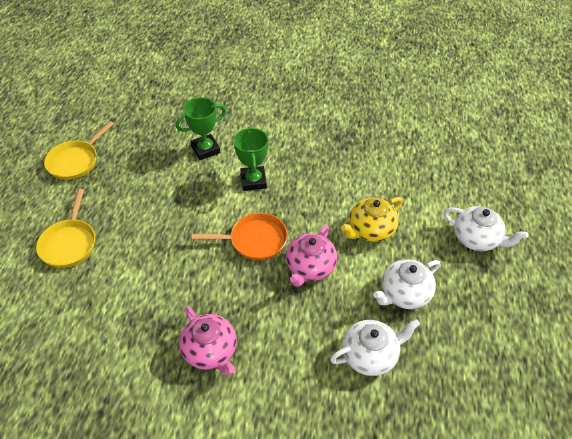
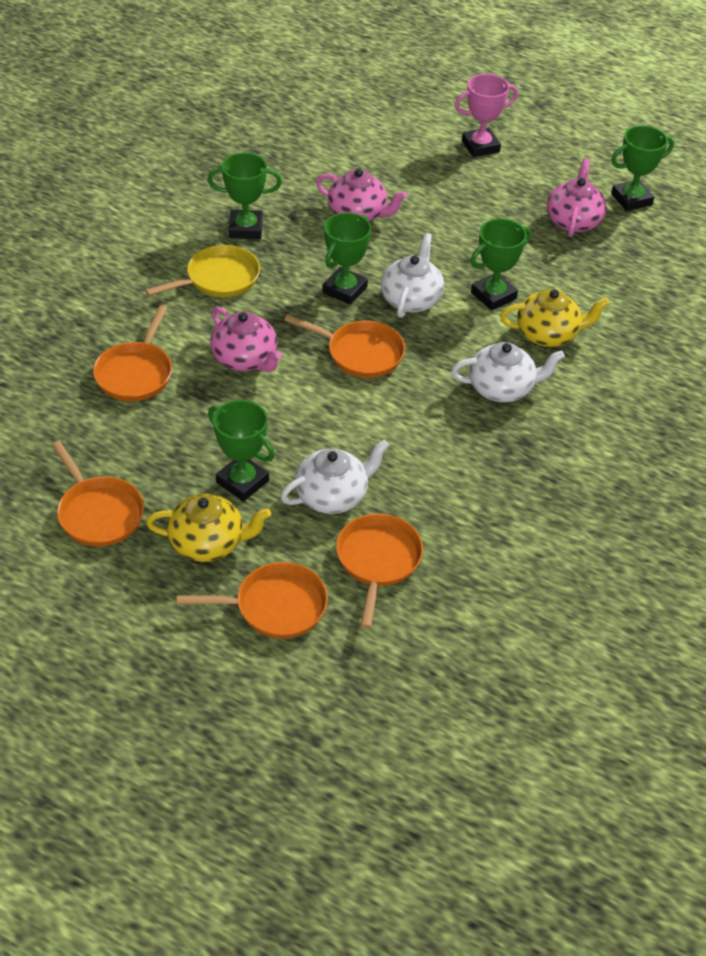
green trophy: [176,97,226,160] [234,127,268,191] = 2 -> [207,153,282,239] [208,400,275,502] [322,212,371,305] [470,219,531,311] [611,125,674,211] = 5
orange pan: [192,213,288,260] = 1 -> [51,441,144,547] [93,305,172,401] [177,562,328,638] [284,315,405,378] [336,514,423,629] = 5
pink teapot: [179,306,237,375] [286,225,337,287] = 2 -> [210,307,282,372] [316,168,407,221] [547,158,607,237] = 3
pink trophy: none = 0 -> [455,74,518,157] = 1
yellow pan: [36,189,95,268] [44,121,114,180] = 2 -> [145,245,260,297] = 1
yellow teapot: [341,197,402,242] = 1 -> [146,494,271,562] [500,289,610,347] = 2

